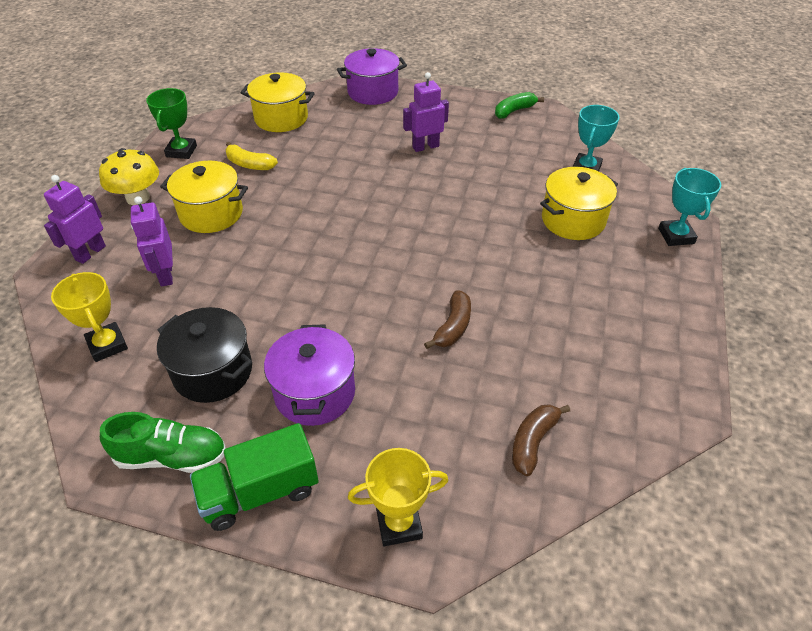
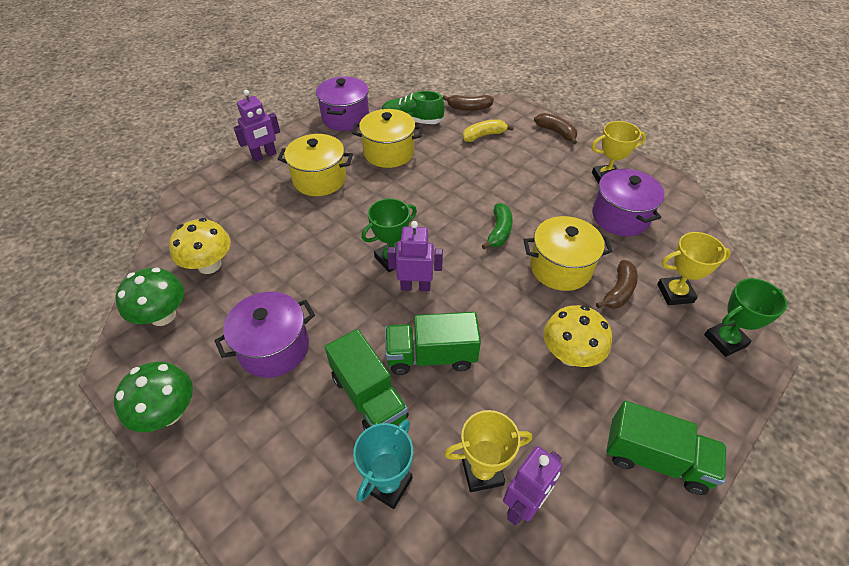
black pot: [157,307,252,403] = 1 -> none = 0
brown banana: [424,290,471,349] [512,404,570,476] = 2 -> [443,95,494,111] [534,113,577,144] [596,260,638,309] = 3
green mushroom: none = 0 -> [114,362,193,432] [115,268,184,326] = 2
green trophy: [146,88,197,159] = 1 -> [362,198,417,272] [704,278,787,357] = 2
green truck: [190,423,319,531] = 1 -> [325,329,409,431] [385,312,481,375] [607,401,727,495] = 3
purple pot: [264,324,355,426] [337,48,407,105] = 2 -> [214,292,315,378] [316,77,369,131] [592,168,665,236] = 3
turquoise trophy: [573,105,620,171] [658,168,721,246] = 2 -> [353,420,413,509] = 1
yellow mushroom: [99,148,159,205] = 1 -> [169,218,231,274] [544,305,612,367] = 2
yellow trophy: [51,272,128,362] [348,448,448,546] = 2 -> [444,410,532,492] [592,121,646,184] [657,232,731,305] = 3

